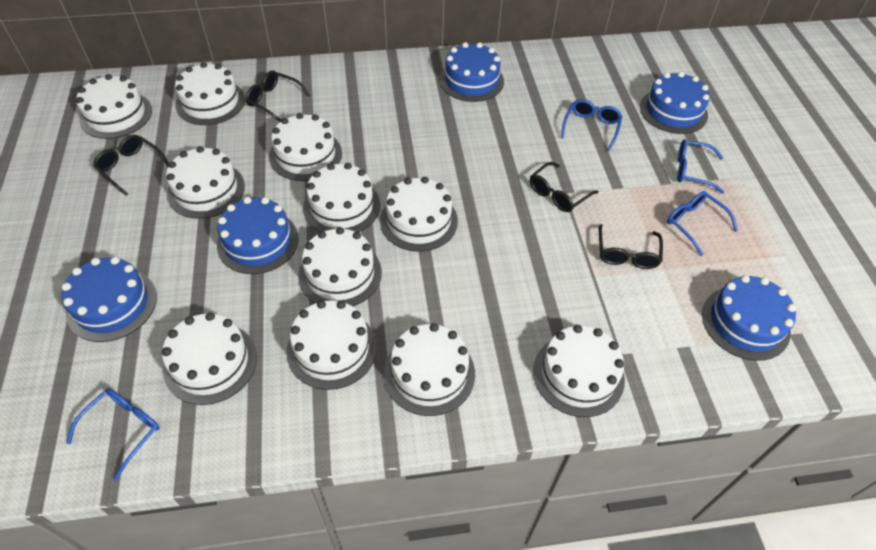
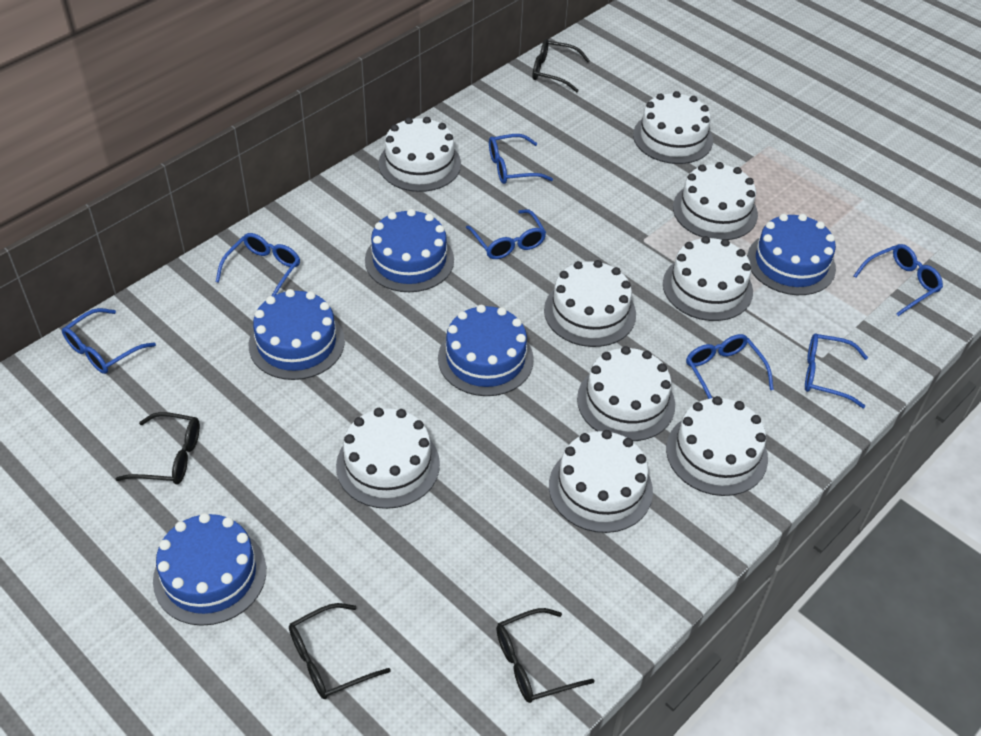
blue glasses: [66,388,160,481] [561,99,623,151] [667,191,738,256] [677,140,724,194] = 4 -> [62,308,156,374] [216,233,300,296] [466,209,546,259] [489,134,553,184] [686,334,774,399] [805,333,868,408] [853,244,943,316] = 7
white cake: [76,74,152,139] [162,312,257,405] [166,146,245,219] [175,62,245,125] [269,113,342,181] [287,300,377,390] [298,227,382,306] [303,163,380,232] [380,177,458,251] [384,323,475,416] [533,325,625,417] = 11 -> [336,408,440,509] [379,117,461,192] [544,260,636,347] [549,430,653,533] [577,346,675,441] [633,91,713,164] [663,236,753,321] [666,396,768,496] [673,162,758,240] = 9

